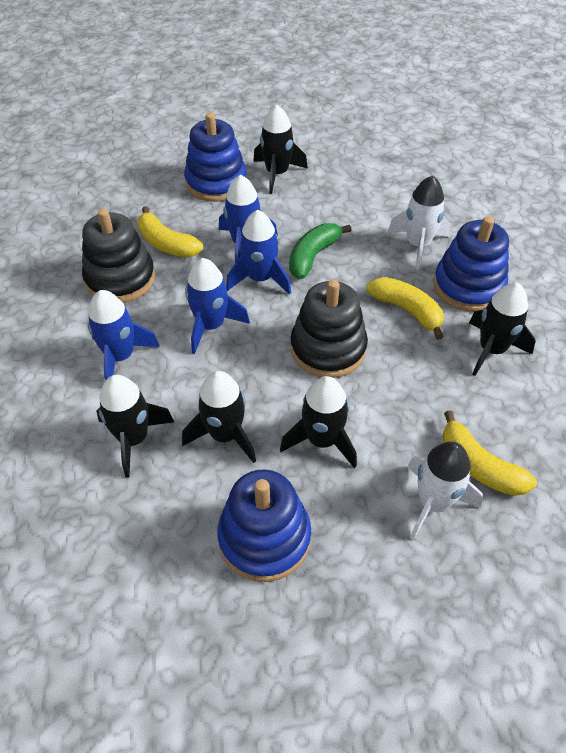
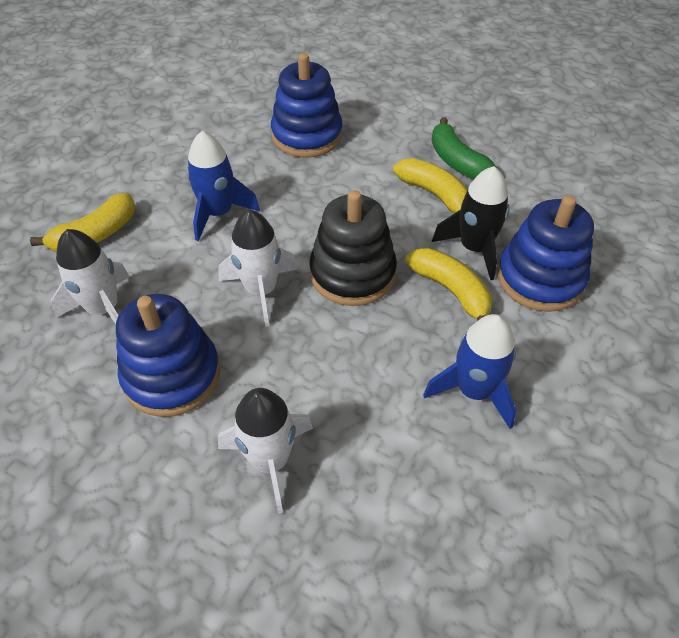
black rocket: [96,375,174,478] [182,371,256,463] [253,105,308,194] [280,376,357,468] [469,283,536,376] = 5 -> [432,166,510,281] = 1
black stacking toy: [82,208,155,303] [290,280,368,378] = 2 -> [309,190,397,306] = 1
blue rocket: [88,290,160,381] [185,258,250,354] [219,175,278,263] [226,210,291,295] = 4 -> [187,131,260,241] [423,314,516,429] = 2
white rocket: [388,175,451,270] [407,441,483,540] = 2 -> [51,229,130,324] [218,210,298,327] [218,388,313,514] = 3

